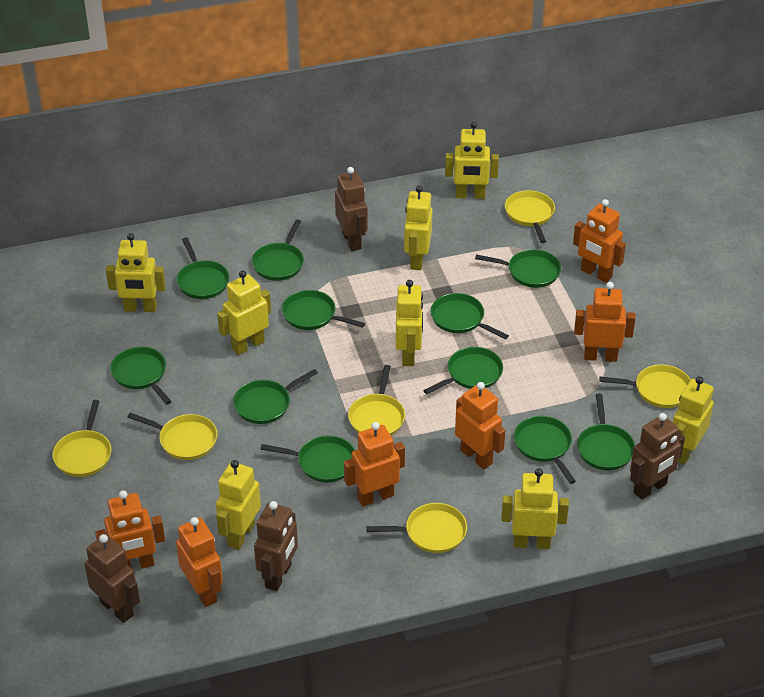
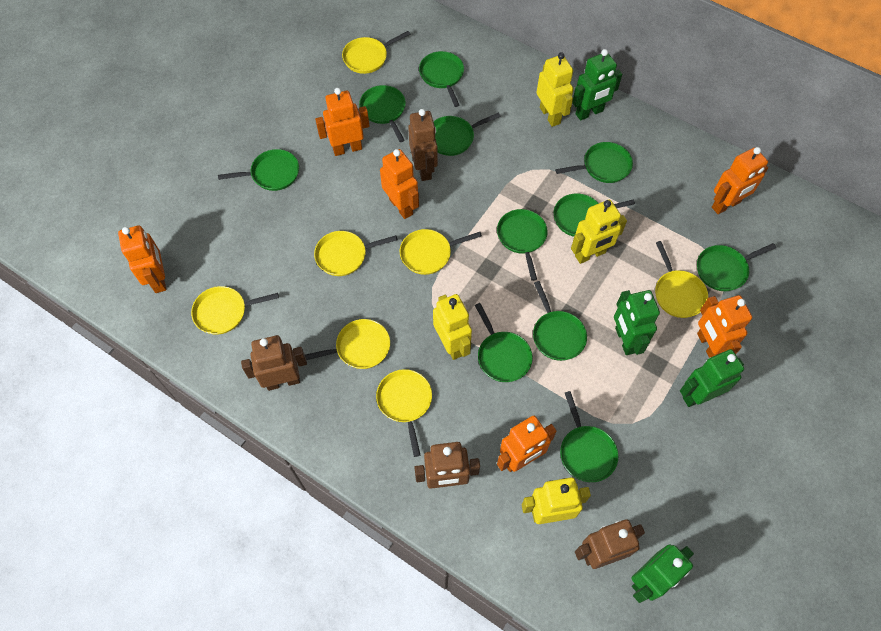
green robot: none = 0 -> [572,49,622,121] [614,290,660,355] [631,544,694,603] [680,349,744,407] = 4
yellow pan: [53,400,111,477] [128,413,217,460] [348,365,405,435] [367,503,467,553] [505,190,555,243] [599,364,691,408] = 6 -> [191,286,279,335] [305,319,390,369] [314,231,398,276] [342,31,410,74] [376,369,432,457] [400,229,482,275] [655,241,708,318] = 7
yellow robot: [106,233,166,312] [216,460,261,550] [217,270,271,355] [396,280,423,366] [404,186,433,270] [445,122,499,199] [501,468,569,549] [673,376,714,465] = 8 -> [433,294,472,360] [522,478,591,524] [536,52,574,127] [571,200,627,264] = 4

